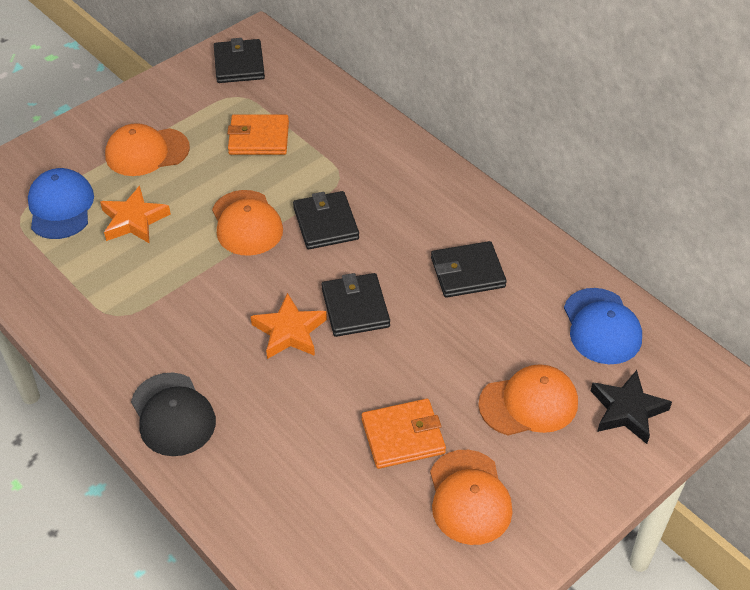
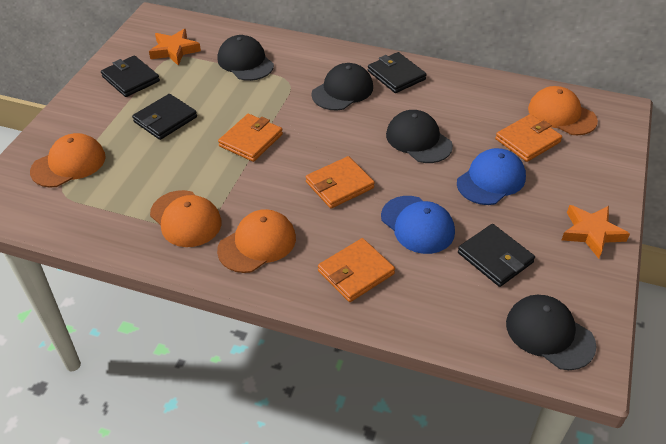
black cap: [131,372,216,456] = 1 -> [217,35,274,81] [311,63,373,110] [386,110,453,163] [506,295,597,370] = 4
black star: [591,370,672,444] = 1 -> none = 0
orange wallet: [227,114,289,155] [362,399,446,469] = 2 -> [218,114,283,162] [306,156,375,208] [318,238,395,302] [495,114,562,162] = 4

